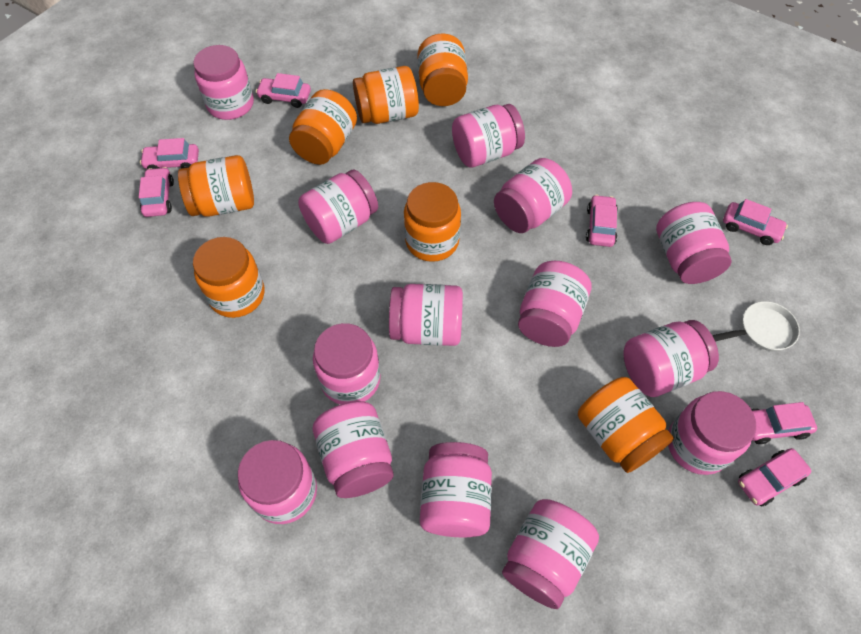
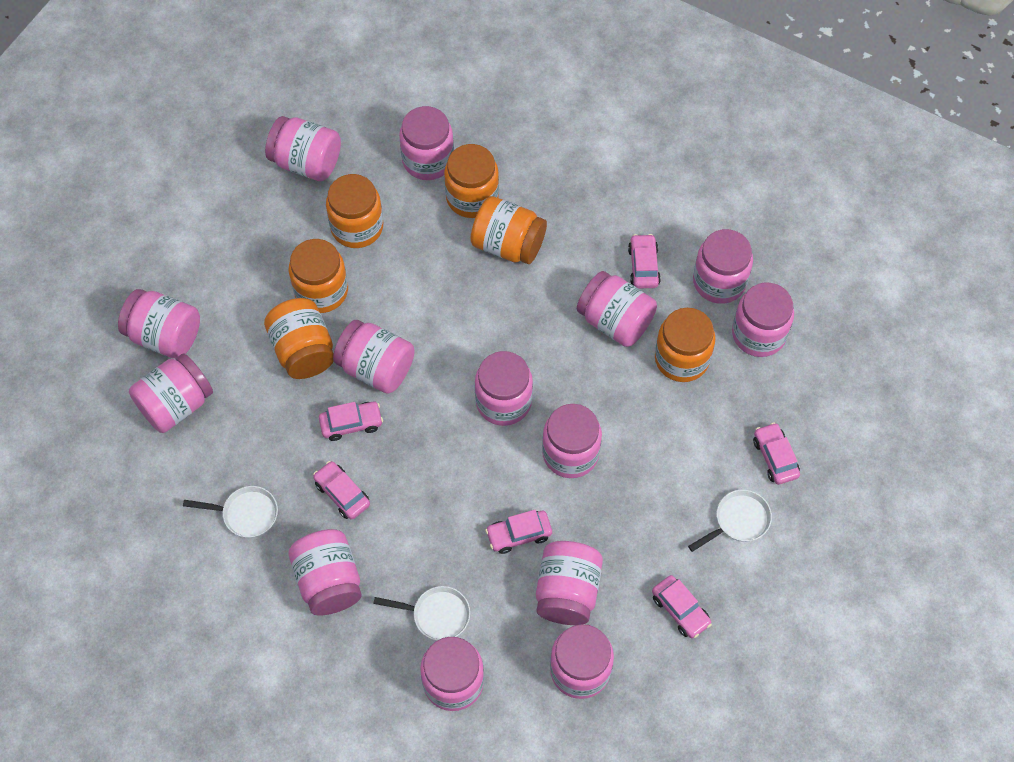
orange jar: [178,155,254,217] [193,237,264,318] [289,89,357,165] [353,66,419,124] [404,182,461,262] [417,33,468,106] [578,377,674,473] = 7 -> [264,298,334,379] [289,239,348,313] [326,174,383,248] [444,144,499,218] [470,196,547,264] [655,308,715,382] = 6
pink car: [139,167,174,217] [140,138,199,169] [256,73,311,108] [586,195,618,247] [723,199,788,245] [738,448,811,507] [751,402,817,444] = 7 -> [313,461,370,520] [319,402,383,441] [485,510,552,554] [628,234,661,289] [652,575,712,638] [753,422,800,485] = 6
white pan: [712,301,800,351] = 1 -> [183,486,278,538] [373,586,470,640] [688,490,772,552] = 3

